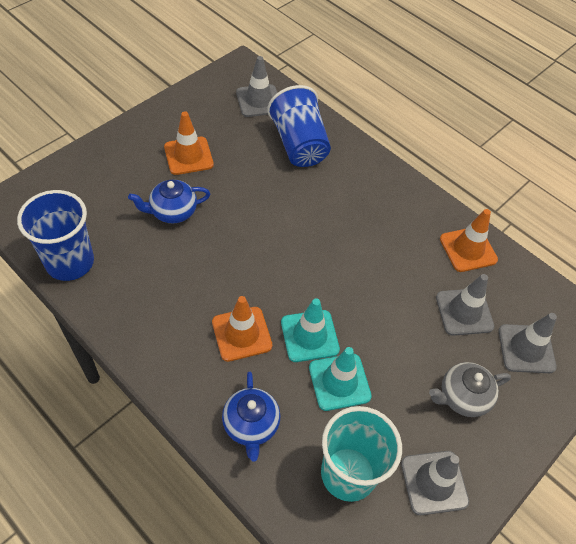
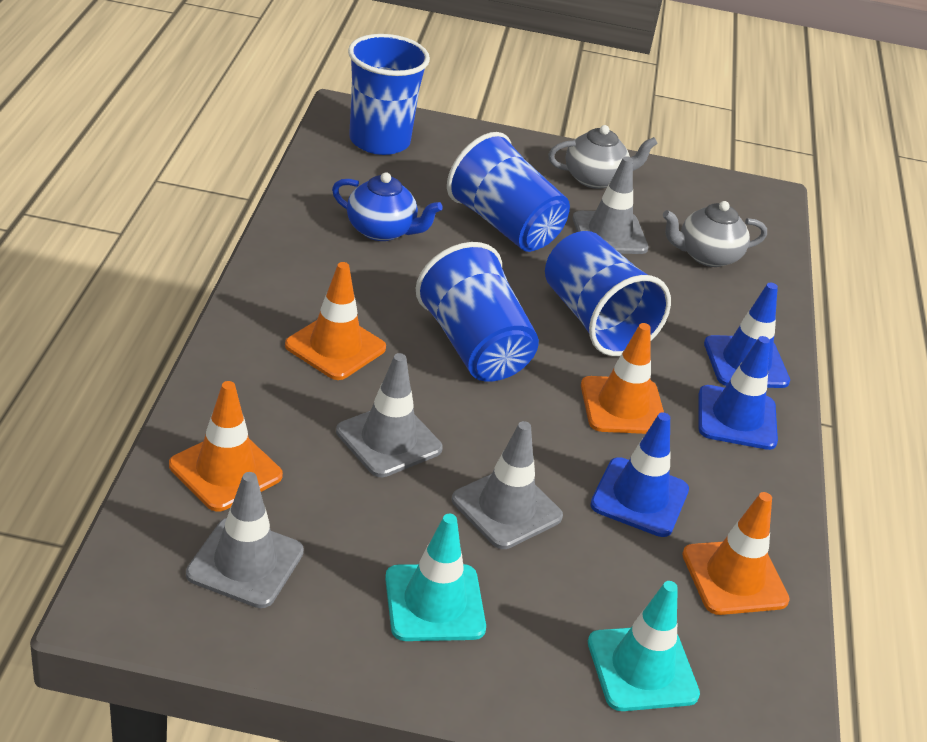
blue cup: [17,190,94,281] [267,85,331,167] = 2 -> [348,34,430,155] [416,242,539,382] [447,132,570,252] [545,231,671,356] = 4
blue teapot: [128,180,210,224] [222,372,280,462] = 2 -> [332,172,443,241] = 1
blue traffic cone: none = 0 -> [590,412,689,537] [699,336,778,450] [704,283,790,388] = 3
grey teapot: [429,362,511,417] = 1 -> [548,125,658,189] [663,201,767,267] = 2
orange traffic cone: [164,111,214,175] [212,296,272,362] [440,209,498,272] = 3 -> [169,381,283,512] [285,262,386,380] [581,323,664,434] [682,492,790,615] = 4
turquoise cup: [321,406,402,502] = 1 -> none = 0

